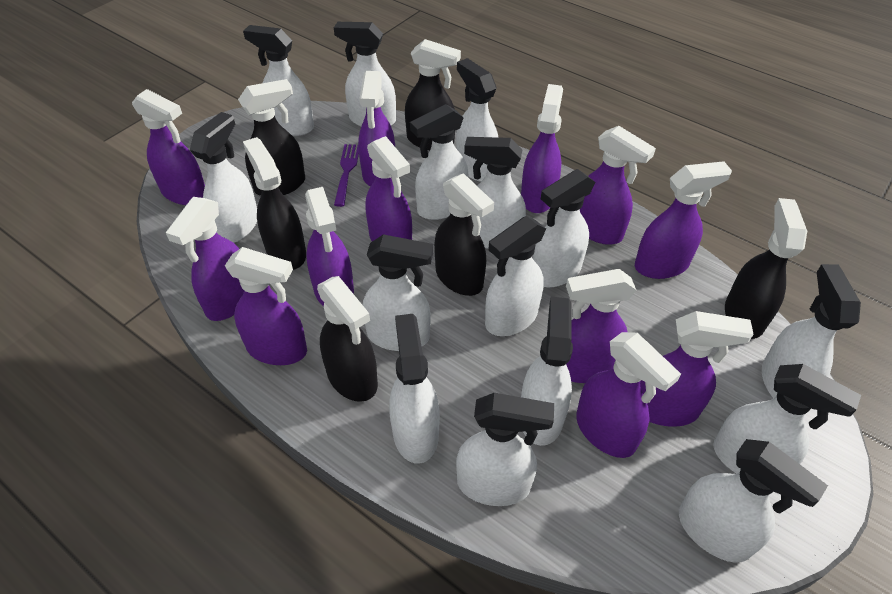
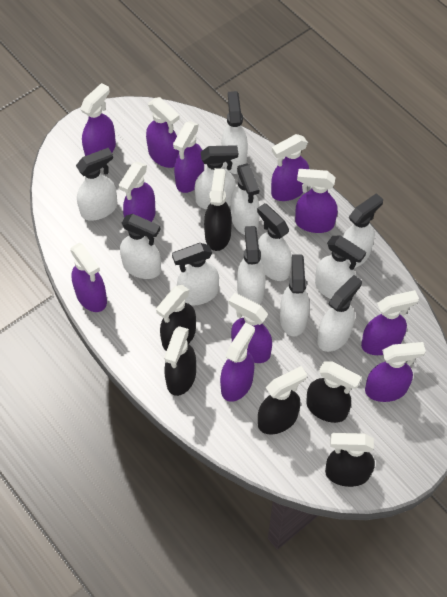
purple fork: [334,144,359,207] = 1 -> none = 0
purple spray bottle: [132,89,205,205] [166,197,244,321] [225,247,307,365] [305,187,354,306] [358,71,395,186] [366,136,412,241] [521,84,563,213] [566,269,636,383] [576,332,681,458] [580,126,656,245] [635,161,732,279] [640,311,753,427] = 12 -> [70,243,107,312] [80,83,116,156] [119,162,156,222] [146,97,180,168] [173,121,204,193] [220,322,255,402] [229,293,272,363] [271,134,309,201] [295,169,338,233] [361,290,419,355] [365,342,426,402] = 11
white spray bottle: [190,112,257,243] [243,25,314,136] [334,22,396,126] [363,234,434,351] [389,314,440,464] [410,104,469,220] [456,58,499,182] [456,393,554,506] [464,137,526,249] [485,216,546,336] [521,297,573,446] [533,169,595,287] [679,439,828,563] [713,364,861,473] [762,264,861,398] = 15 -> [76,148,117,221] [120,214,161,279] [172,243,219,305] [195,145,238,209] [221,91,248,174] [231,163,260,235] [237,226,266,305] [257,203,292,281] [280,255,309,336] [315,235,366,299] [317,275,362,352] [342,193,383,268] = 12

